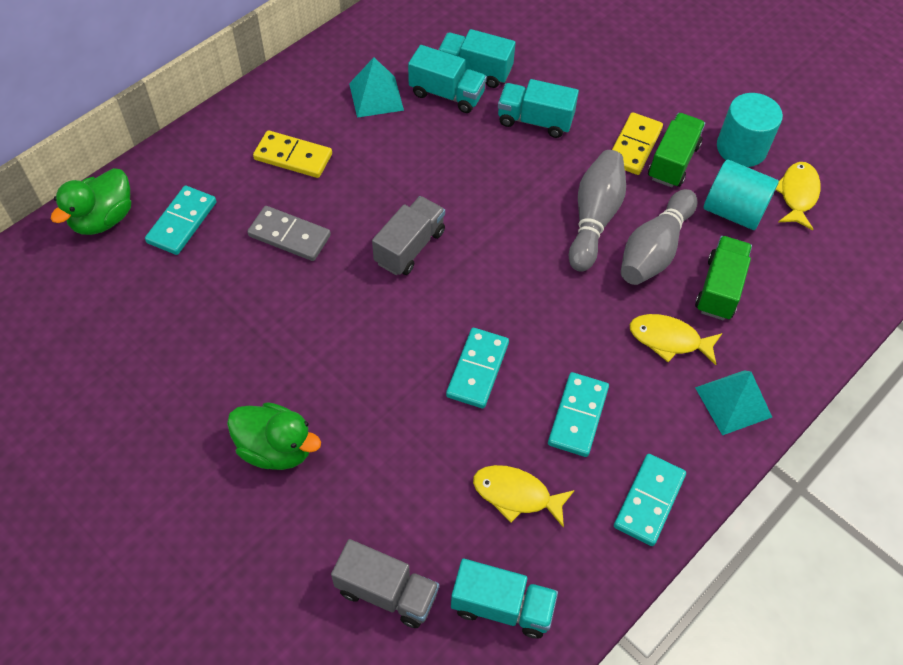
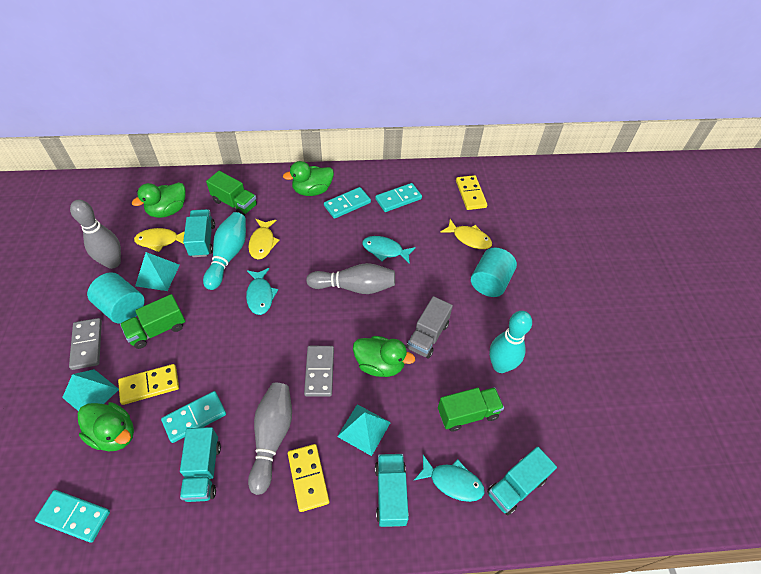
green duck: [51,168,131,235] [227,402,321,470] = 2 -> [78,402,134,451] [132,182,186,218] [283,161,334,196] [353,336,415,377] = 4
green truck: [648,113,705,188] [695,236,752,320] = 2 -> [120,294,186,349] [206,171,257,216] [438,387,504,432] = 3
grey bowling pin: [569,150,626,272] [621,189,697,285] = 2 -> [70,200,121,269] [248,383,292,495] [306,263,395,294] = 3
grey domino: [247,206,331,261] = 1 -> [69,318,102,370] [304,346,334,397] = 2
grey truck: [331,539,439,628] [372,196,445,275] = 2 -> [407,296,453,358] = 1
turquoise bowling pin: none = 0 -> [203,212,246,290] [489,311,532,373] = 2
turquoise fish: none = 0 -> [246,268,278,315] [362,236,416,264] [413,455,484,502] = 3
turquoise pyramid: [349,57,404,118] [695,370,772,435] = 2 -> [62,369,119,411] [135,252,180,291] [337,404,391,456] = 3
yellow domino: [253,130,332,178] [612,112,663,175] = 2 -> [118,364,179,405] [288,444,329,512] [456,175,487,210] = 3

